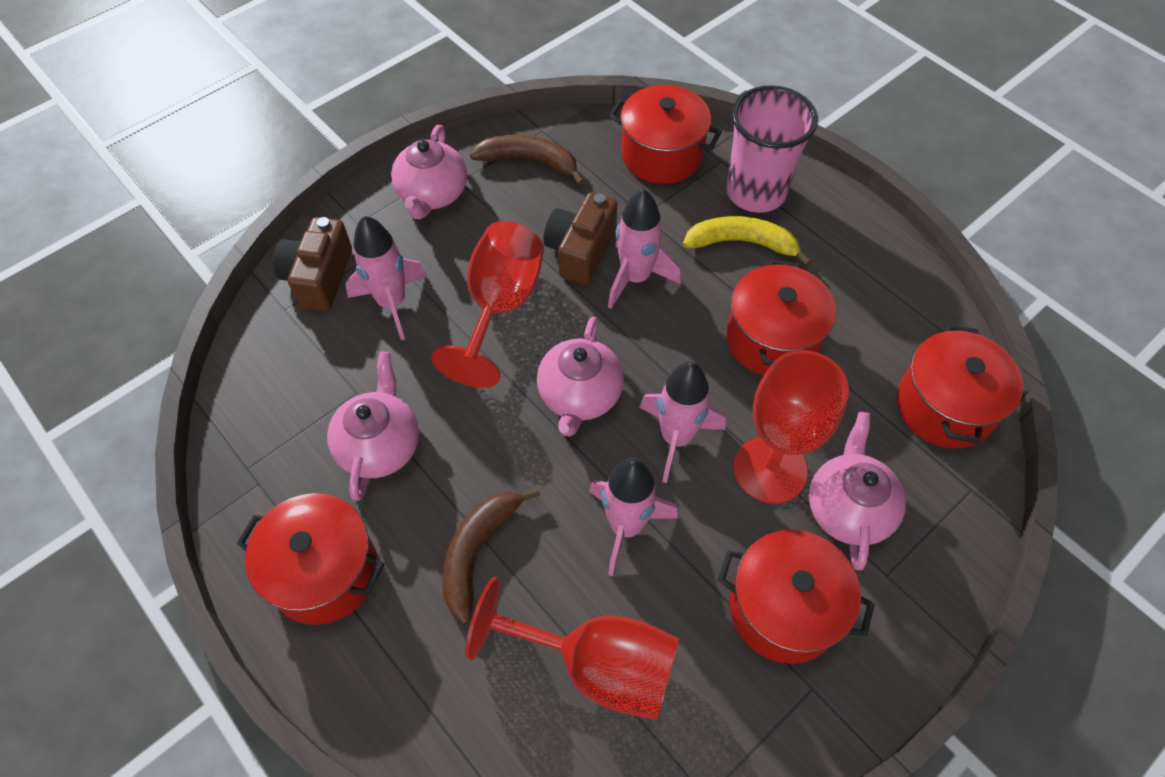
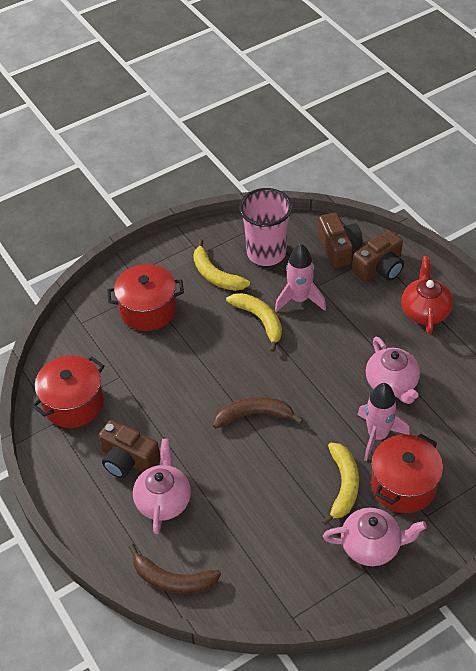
brown camera: [273,217,352,311] [544,192,617,285] = 2 -> [99,420,160,478] [318,213,363,268] [352,230,404,282] = 3
pink rocket: [345,216,427,340] [589,458,678,576] [608,189,681,309] [639,362,726,483] = 4 -> [275,244,326,312] [357,383,410,461] = 2
pink teapot: [327,352,419,501] [391,125,467,219] [537,317,624,437] [809,412,906,570] = 4 -> [133,439,191,534] [323,508,427,566] [366,337,420,404] = 3
red goblet: [431,221,544,388] [465,577,679,720] [734,350,849,504] = 3 -> none = 0
red pot: [237,493,384,625] [609,85,722,184] [718,529,875,664] [726,260,836,376] [897,325,1023,449] = 5 -> [32,355,104,428] [107,264,184,331] [371,433,443,513] = 3
red teapot: none = 0 -> [401,256,453,334] = 1
yellow banana: [683,216,811,266] = 1 -> [193,239,250,291] [226,293,282,352] [322,443,359,525] = 3

